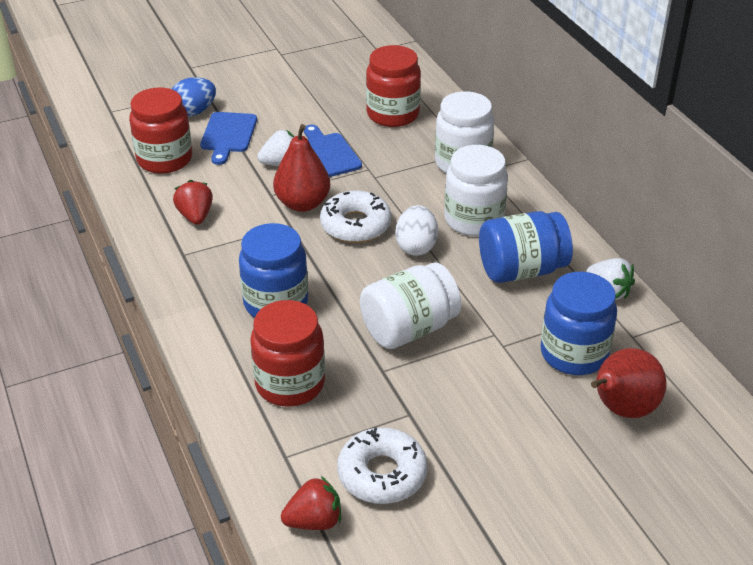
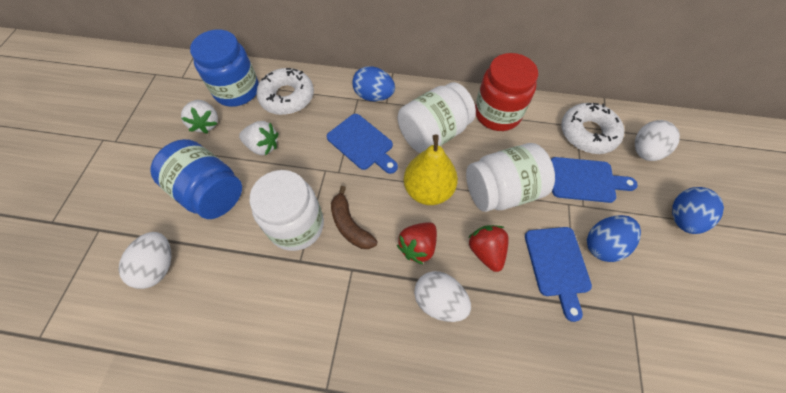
blue cutting board: [200,112,257,165] [304,125,362,177] = 2 -> [327,114,398,174] [525,227,592,322] [551,157,638,203] = 3
blue egg: [172,77,216,117] = 1 -> [352,66,395,102] [587,215,641,262] [672,187,724,234] = 3
blue jar: [239,223,308,318] [479,211,573,283] [541,272,617,375] = 3 -> [150,139,242,219] [190,29,259,107] = 2
brown banana: none = 0 -> [331,186,377,249] = 1
red jar: [129,88,192,174] [250,300,325,407] [366,45,421,127] = 3 -> [475,53,538,131] = 1
red pear: [273,124,330,212] [591,348,666,418] = 2 -> none = 0
white egg: [395,205,438,256] = 1 -> [119,232,171,289] [414,271,471,322] [635,120,680,161] = 3
yellow pear: none = 0 -> [404,134,458,205] = 1

